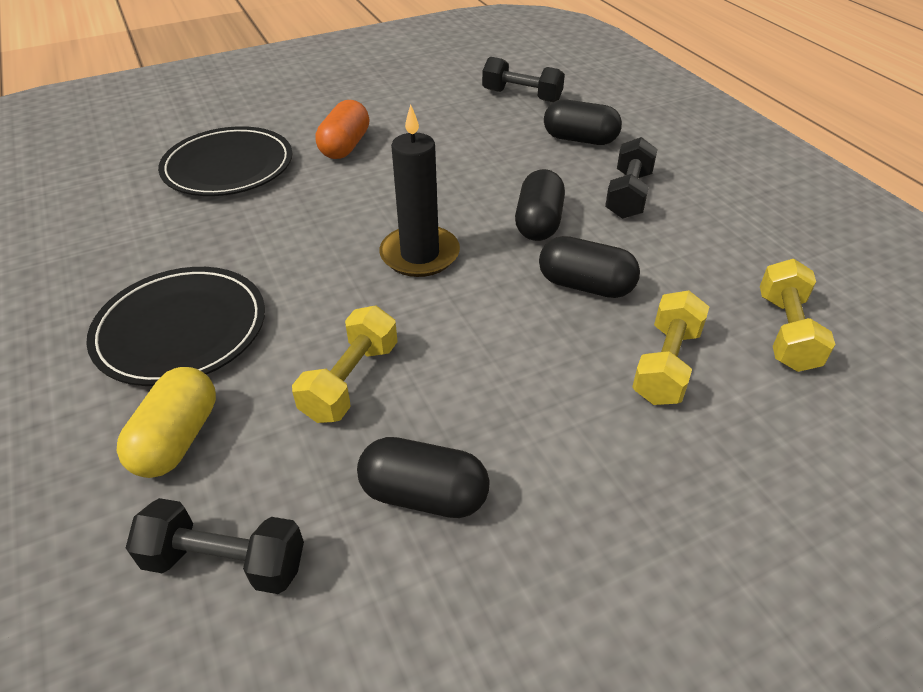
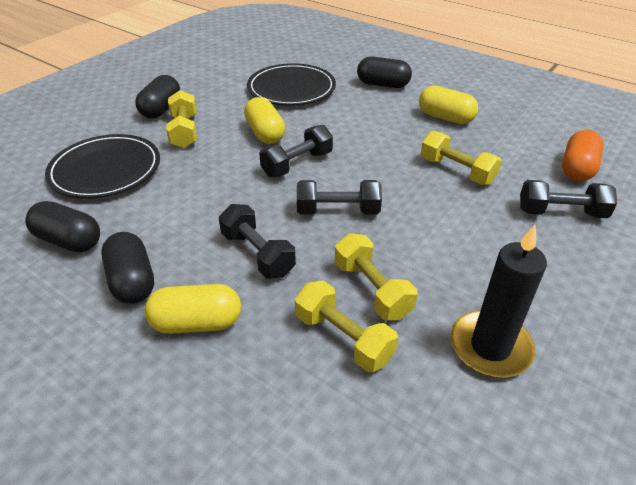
black dumbbell: [126,498,304,594] [482,57,565,102] [605,137,658,219] = 3 -> [219,204,296,278] [259,125,333,177] [297,180,382,215] [520,180,617,218] = 4
yellow capsule: [117,367,216,478] = 1 -> [145,284,241,334] [244,97,285,144] [419,86,478,124] = 3
yellow dumbbell: [292,306,398,423] [632,290,709,405] [760,259,836,372] = 3 -> [166,90,197,148] [295,281,398,372] [335,233,417,320] [421,130,502,185] = 4

